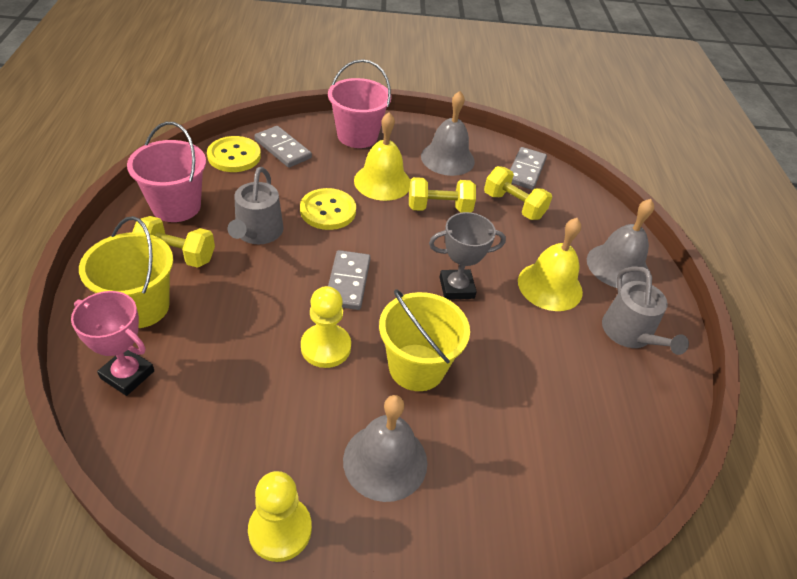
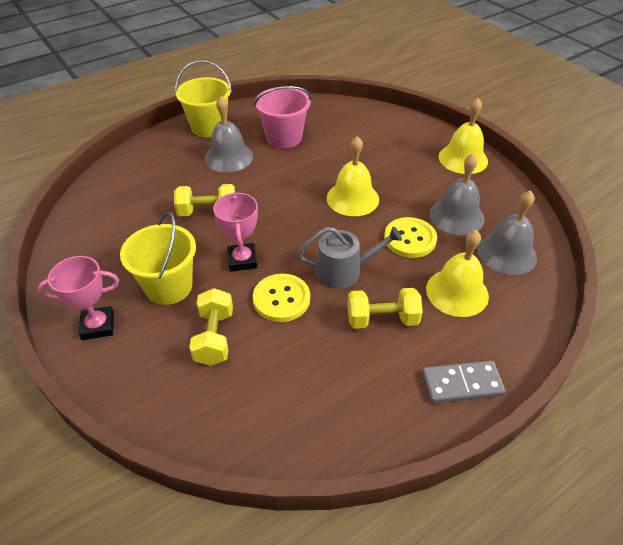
grey domino: [254,126,312,168] [328,250,371,310] [510,147,547,190] = 3 -> [422,361,505,403] = 1
grey trophy: [429,212,506,300] = 1 -> none = 0
grey watering can: [228,167,284,244] [602,266,689,355] = 2 -> [297,226,402,289] = 1
pink bucket: [127,122,206,222] [328,59,391,148] = 2 -> [254,86,311,148] = 1
pink trophy: [71,291,154,396] = 1 -> [38,256,119,340] [213,192,258,271] = 2
yellow bell: [354,112,410,201] [518,218,583,311] = 2 -> [327,136,379,216] [426,230,489,317] [438,98,488,174] = 3
yellow pawn: [248,471,312,562] [301,286,351,368] = 2 -> none = 0

